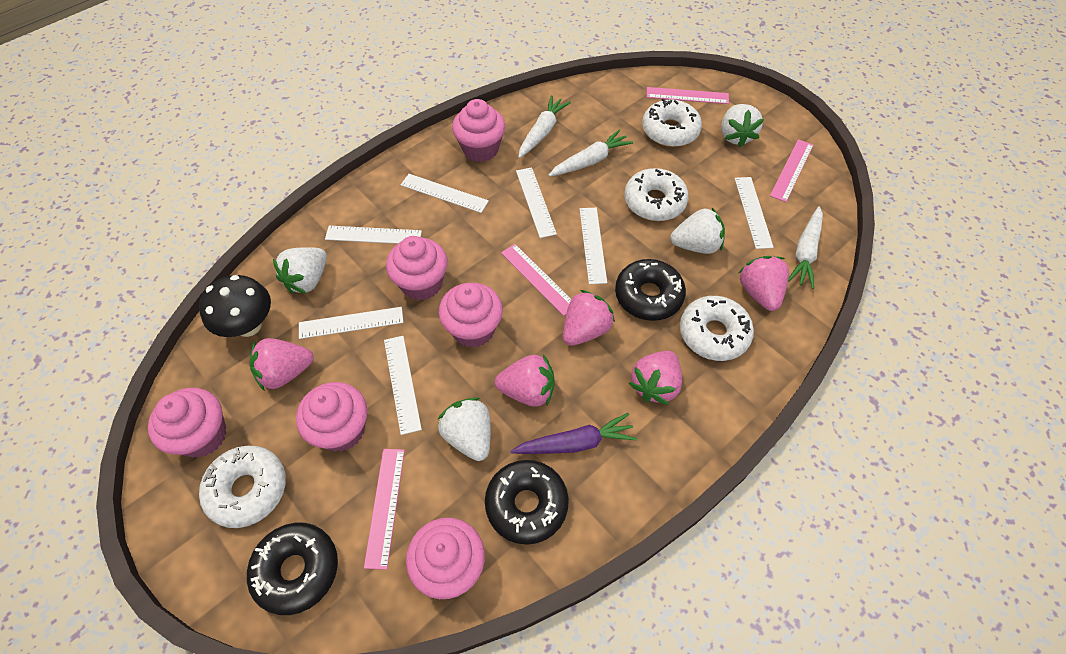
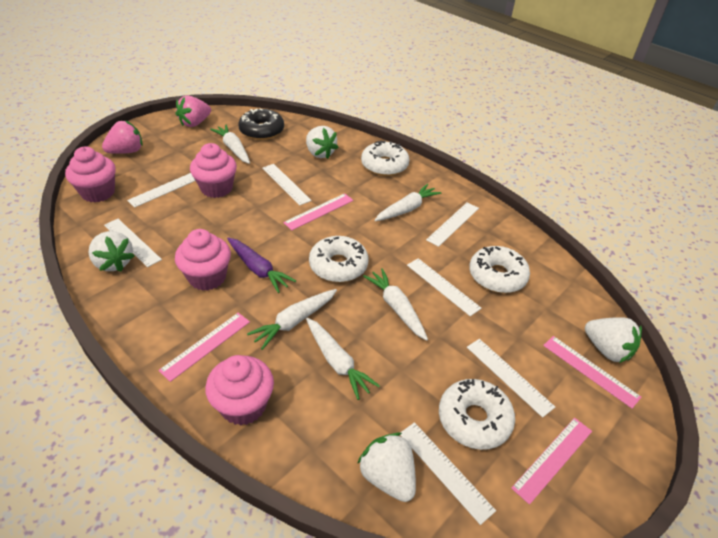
black donut: [247,523,338,615] [485,460,569,545] [615,259,686,321] = 3 -> [238,108,284,140] = 1
black mushroom: [199,275,271,337] = 1 -> none = 0
pink cupcake: [148,388,226,458] [296,382,367,452] [386,236,448,300] [406,518,485,599] [438,283,503,348] [452,99,505,162] = 6 -> [65,146,116,203] [175,229,231,291] [190,143,237,198] [205,355,274,426] = 4
pink strawberry: [250,338,314,391] [495,354,555,407] [563,290,615,346] [629,351,682,405] [739,256,789,311] = 5 -> [102,120,143,154] [176,95,211,127] = 2
white carrot: [518,95,571,158] [548,129,633,177] [788,206,823,289] = 3 -> [210,125,250,164] [247,289,337,350] [306,318,380,400] [363,268,428,341] [374,184,441,221] = 5

